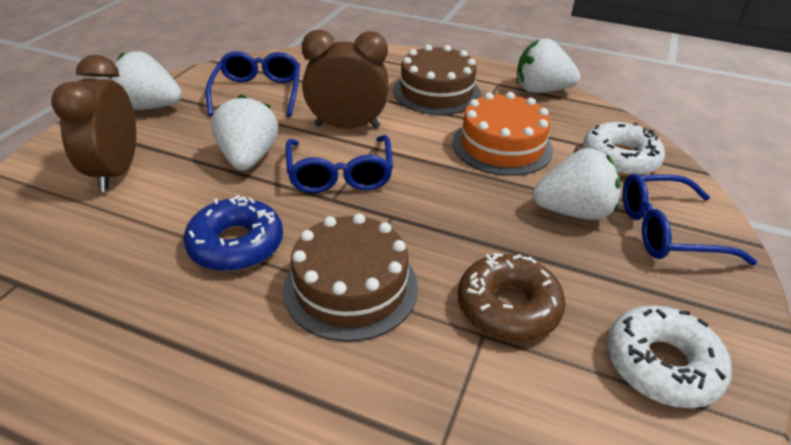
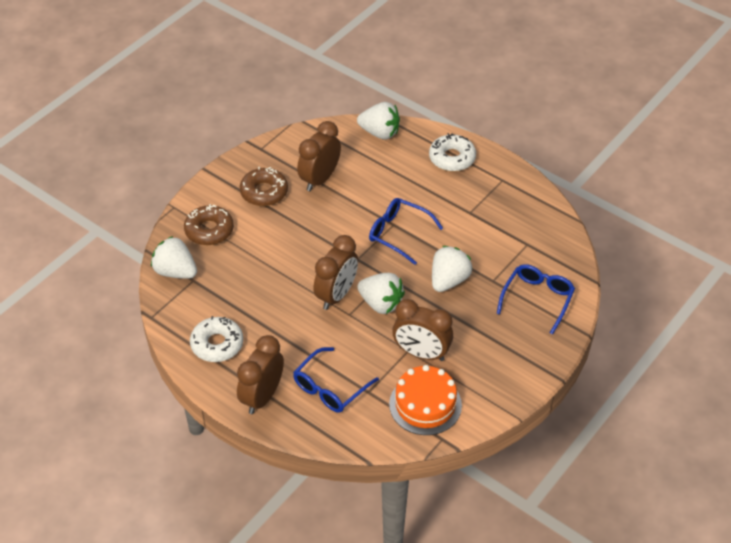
blue donut: [184,195,283,271] = 1 -> none = 0
brown cake: [283,213,418,342] [393,45,481,115] = 2 -> none = 0
brown clock: [51,55,136,192] [302,30,389,129] = 2 -> [237,335,284,414] [297,121,341,191] [313,235,358,310] [392,299,453,361] = 4
brown donut: [458,253,566,342] = 1 -> [184,204,234,245] [240,167,288,206] = 2

